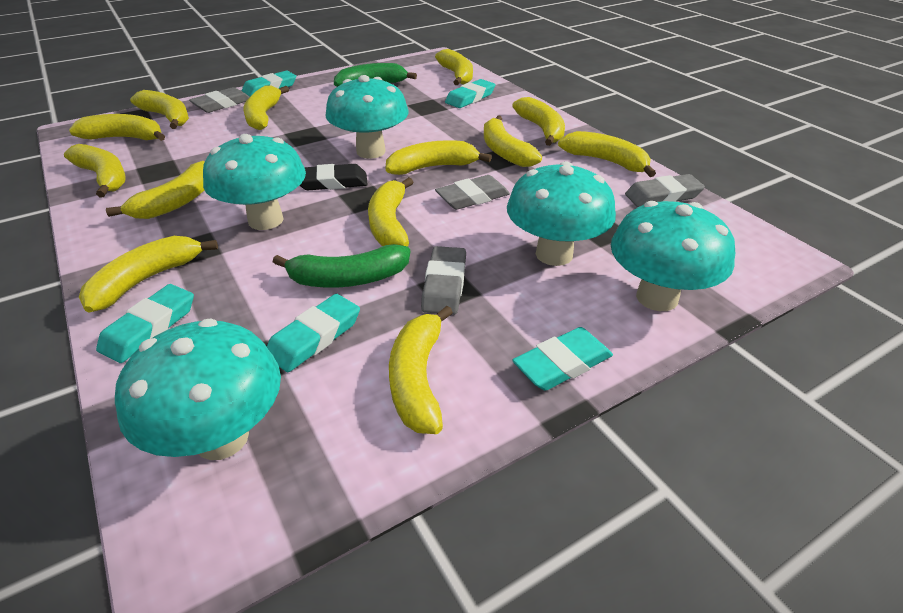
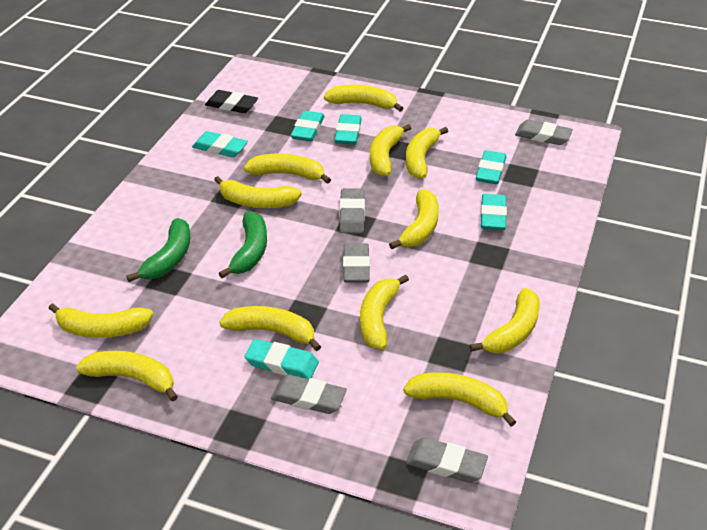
grey eraser: [189,87,249,113] [421,246,466,315] [435,175,510,210] [625,174,705,207] = 4 -> [271,374,347,414] [339,188,365,233] [343,243,370,282] [406,437,488,483] [515,120,573,145] = 5
turquoise eraser: [96,284,194,363] [242,70,296,97] [267,294,360,372] [445,79,496,108] [512,327,613,391] = 5 -> [192,131,248,157] [244,339,319,379] [291,111,324,141] [335,114,362,145] [476,150,506,184] [480,194,507,230] = 6
turquoise mushroom: [115,318,281,460] [203,134,306,230] [325,75,408,159] [507,161,616,266] [611,201,735,311] = 5 -> none = 0
yellow banana: [64,144,126,197] [69,114,165,141] [79,236,218,313] [106,161,205,219] [130,90,189,129] [243,86,289,130] [368,177,413,247] [386,140,492,175] [389,306,453,434] [435,49,473,85] [484,115,542,167] [512,97,565,146] [558,131,656,177] = 13 -> [48,303,153,338] [76,351,178,402] [214,176,302,208] [220,306,321,351] [244,153,331,184] [324,85,404,112] [360,274,409,350] [370,124,411,176] [389,189,439,249] [403,372,516,426] [406,127,448,179] [469,288,540,353] = 12

